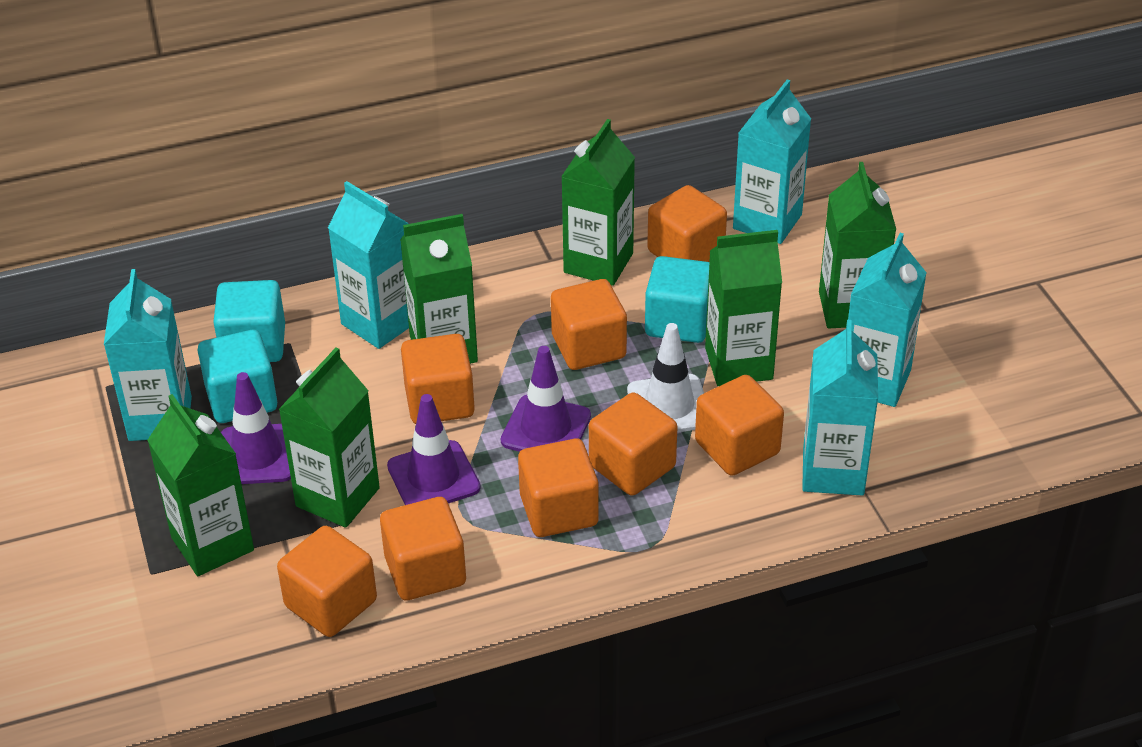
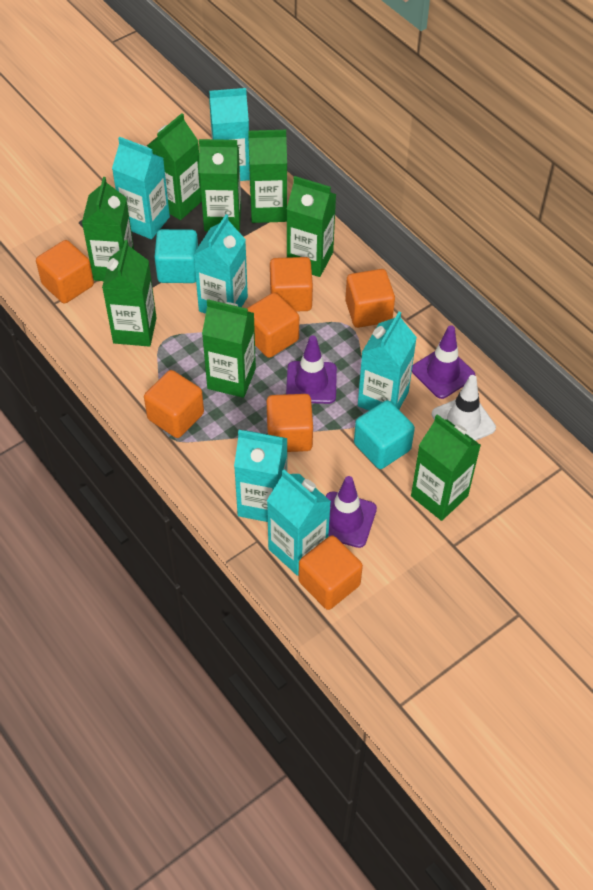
green carton: [147,394,254,576] [278,347,380,528] [400,214,478,364] [561,119,635,286] [705,230,782,386] [819,162,896,328] = 6 -> [82,177,134,281] [102,240,157,347] [147,113,202,220] [199,139,241,232] [202,299,256,398] [248,130,287,223] [287,176,336,277] [411,414,481,521] = 8
orange cube: [277,526,377,637] [380,497,466,601] [401,334,475,424] [518,439,599,537] [551,279,627,370] [589,392,677,496] [647,185,727,262] [695,375,784,476] = 8 -> [36,240,94,304] [144,370,204,438] [246,293,299,358] [267,394,313,452] [270,257,313,312] [298,535,363,610] [345,269,395,328] = 7
turquoise carton: [104,269,192,441] [328,181,409,349] [733,79,811,244] [802,320,878,496] [848,233,927,407] = 5 -> [112,137,170,239] [193,214,248,314] [209,88,250,181] [234,430,287,522] [267,470,331,576] [358,312,417,411] = 6
turquoise cube: [197,330,277,423] [213,280,285,362] [645,256,709,343] = 3 -> [154,229,198,283] [354,400,415,469] = 2

